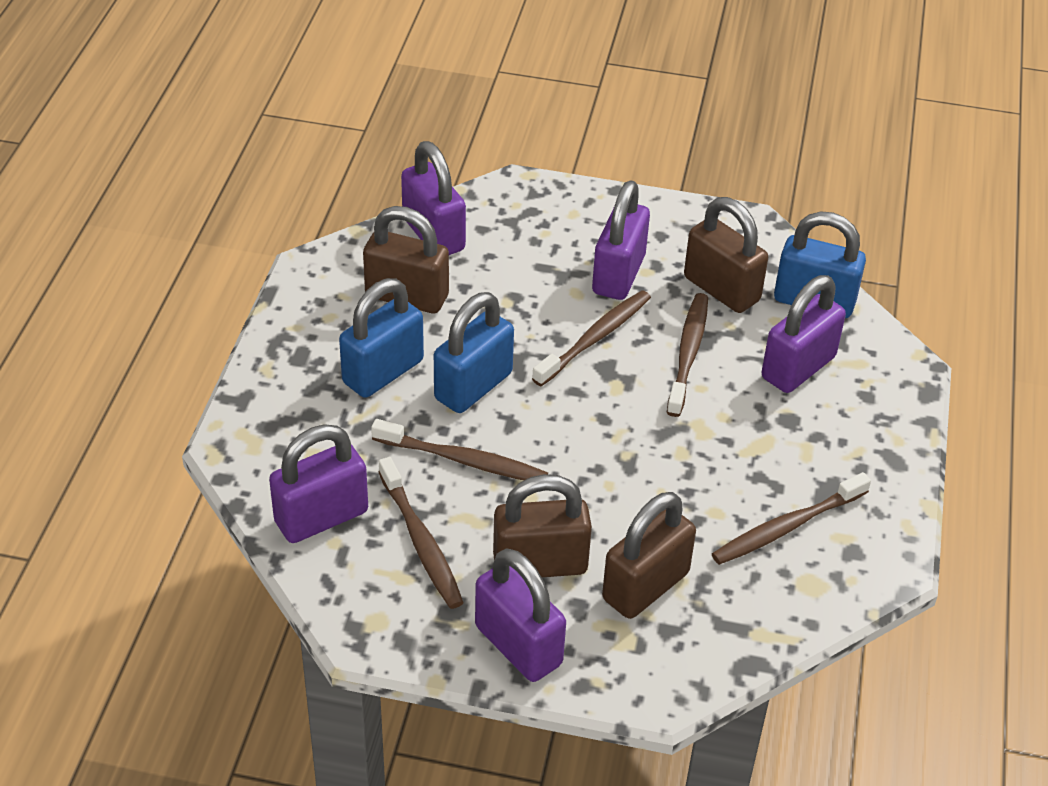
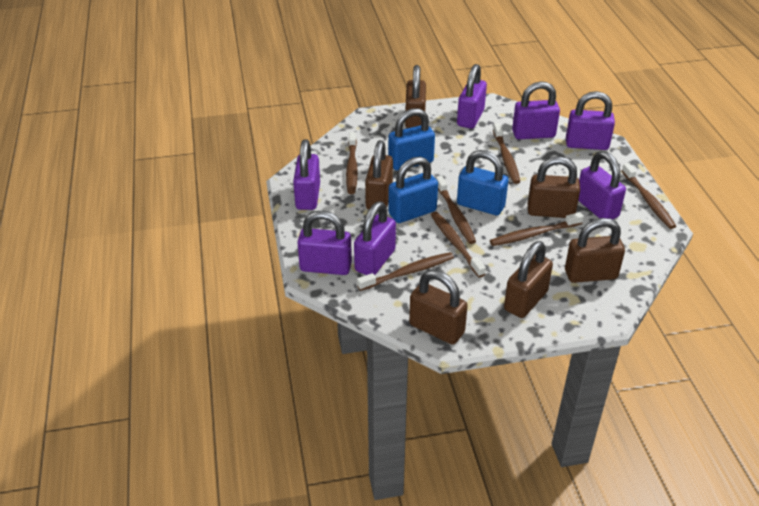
brown padlock: [363,206,449,313] [493,474,592,577] [602,492,696,619] [684,197,768,313] = 4 -> [365,140,393,210] [405,65,426,128] [409,270,468,345] [504,241,553,318] [528,156,580,218] [565,218,625,283] = 6
brown toothbrush: [371,419,548,480] [379,457,464,609] [532,290,651,386] [667,293,708,417] [712,472,871,565] = 5 -> [346,132,358,194] [357,252,454,291] [431,212,486,277] [436,176,476,244] [490,212,584,246] [493,123,520,184] [622,163,676,229] = 7
purple padlock: [269,424,368,543] [401,141,466,255] [475,548,566,682] [592,180,650,300] [762,275,846,393] = 5 -> [293,139,320,210] [297,211,352,275] [354,201,396,275] [457,64,487,129] [512,81,560,139] [566,91,615,150] [578,151,626,220] = 7

